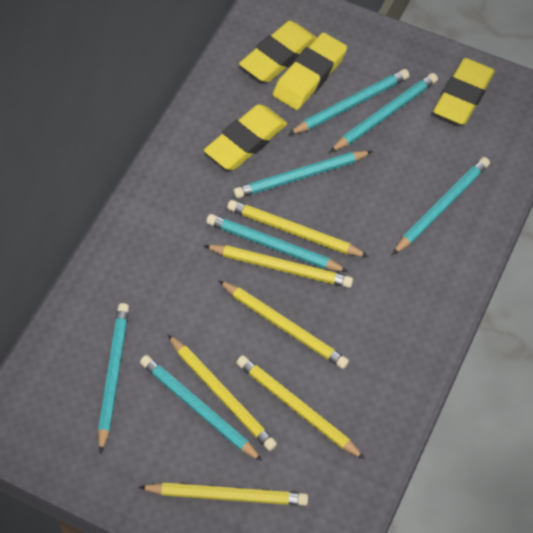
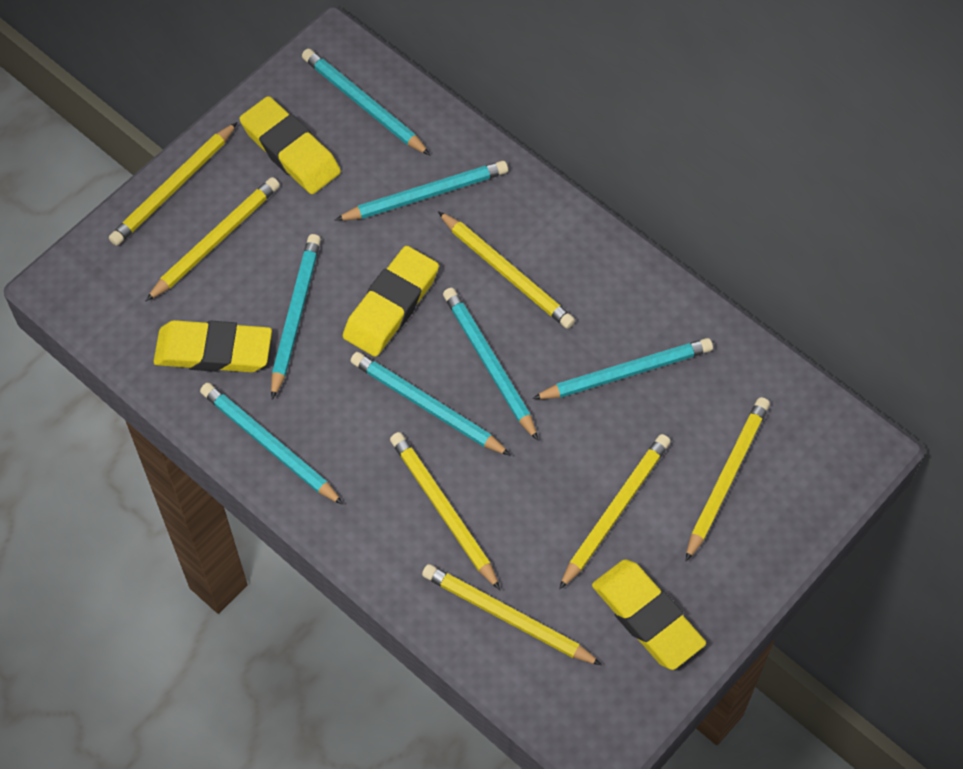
yellow pencil: [138,483,308,506] [167,334,277,451] [204,245,353,288] [218,280,349,369] [227,200,369,257] [236,355,365,459] = 6 -> [109,122,237,246] [146,177,280,301] [390,432,500,590] [422,564,602,665] [438,211,575,329] [559,434,671,590] [686,397,770,561] = 7

